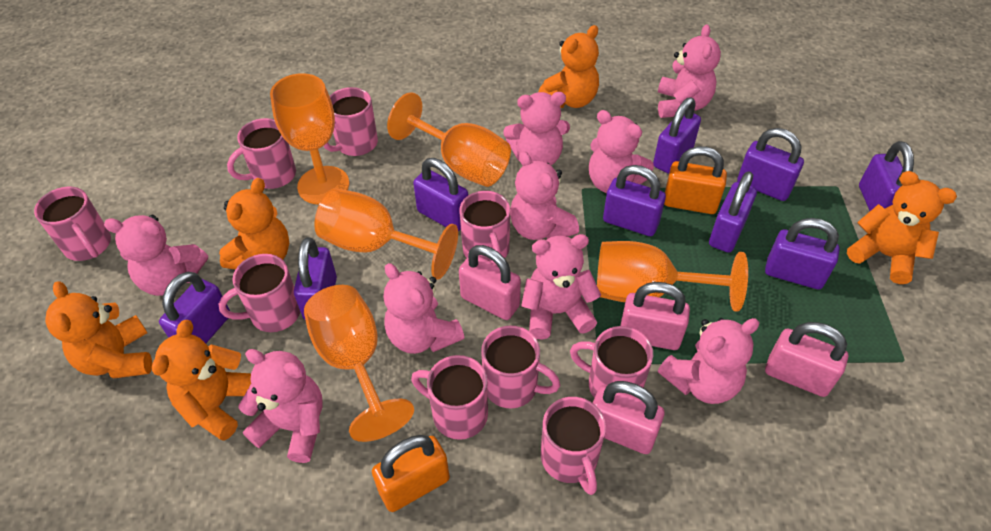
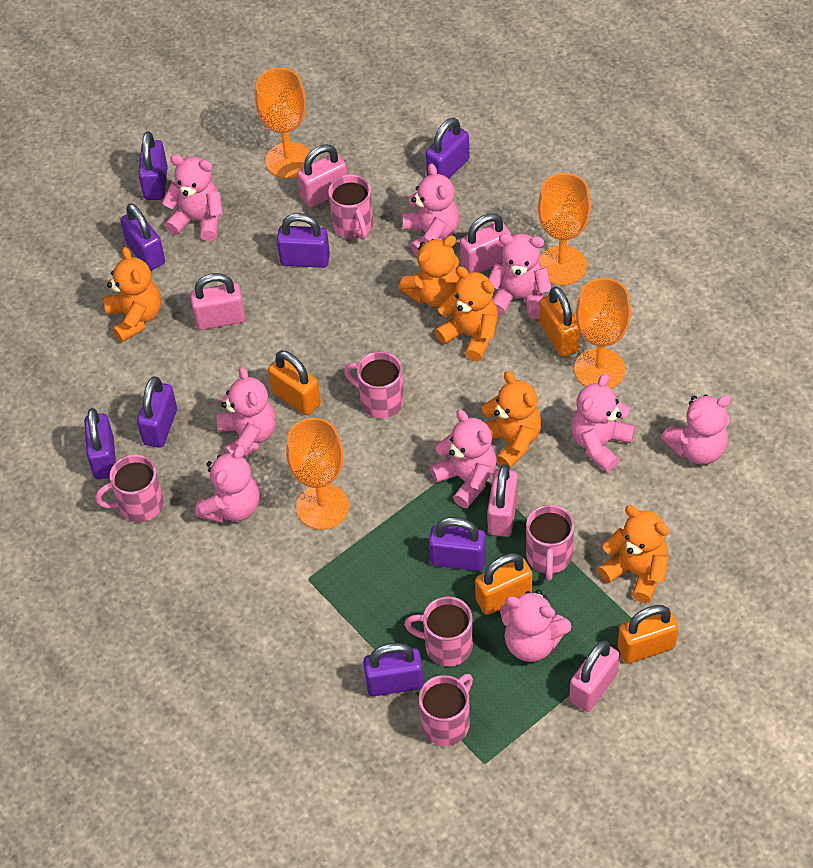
orange goblet: [270,73,349,205] [304,285,414,442] [314,188,458,280] [387,92,511,187] [597,241,748,312] = 5 -> [255,68,310,179] [286,418,349,530] [538,173,591,285] [574,278,631,389] = 4
orange padlock: [372,435,450,512] [664,146,727,214] = 2 -> [268,350,321,416] [475,553,533,615] [540,286,580,357] [618,605,679,664] = 4
pink mug: [34,186,111,261] [218,254,300,332] [227,118,296,189] [324,87,378,156] [411,355,488,440] [459,191,510,265] [481,326,560,408] [541,397,606,495] [570,326,653,398] = 9 -> [95,455,163,522] [328,174,373,240] [344,351,404,418] [404,596,473,666] [419,674,473,746] [526,505,574,581] = 6
pink padlock: [459,245,521,320] [593,381,665,454] [620,282,690,350] [765,322,848,397] = 4 -> [190,273,245,330] [297,145,347,207] [460,213,511,273] [487,464,518,537] [569,641,619,712] = 5
purple padlock: [159,272,230,343] [294,237,337,320] [413,158,468,231] [603,165,666,236] [653,97,701,174] [709,171,757,253] [737,128,804,201] [765,218,840,289] [859,141,914,211] = 9 -> [84,408,116,480] [120,203,165,271] [137,376,177,448] [138,131,168,200] [277,213,330,268] [363,643,423,696] [426,118,470,179] [429,517,486,571] = 8

